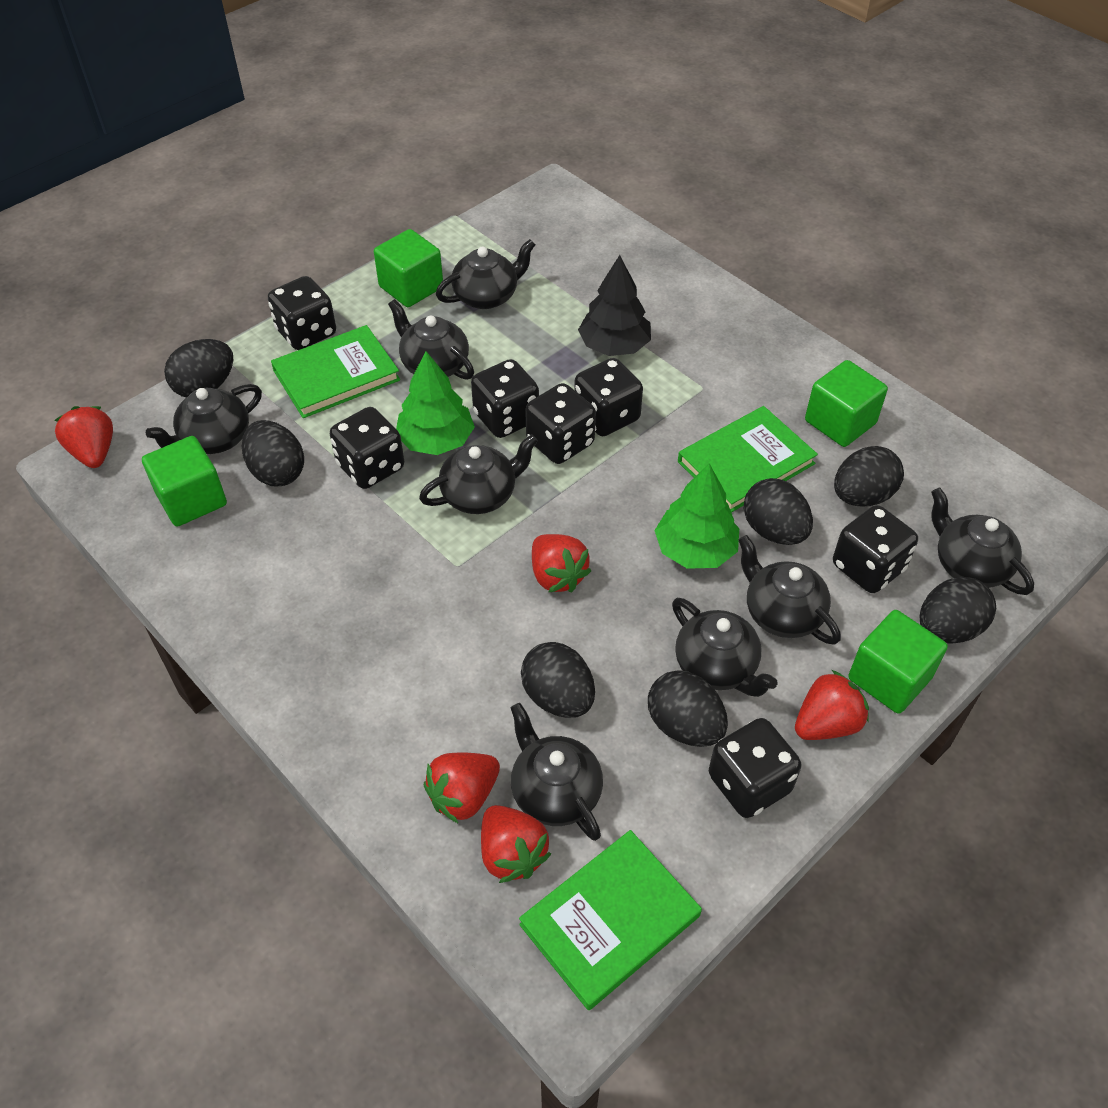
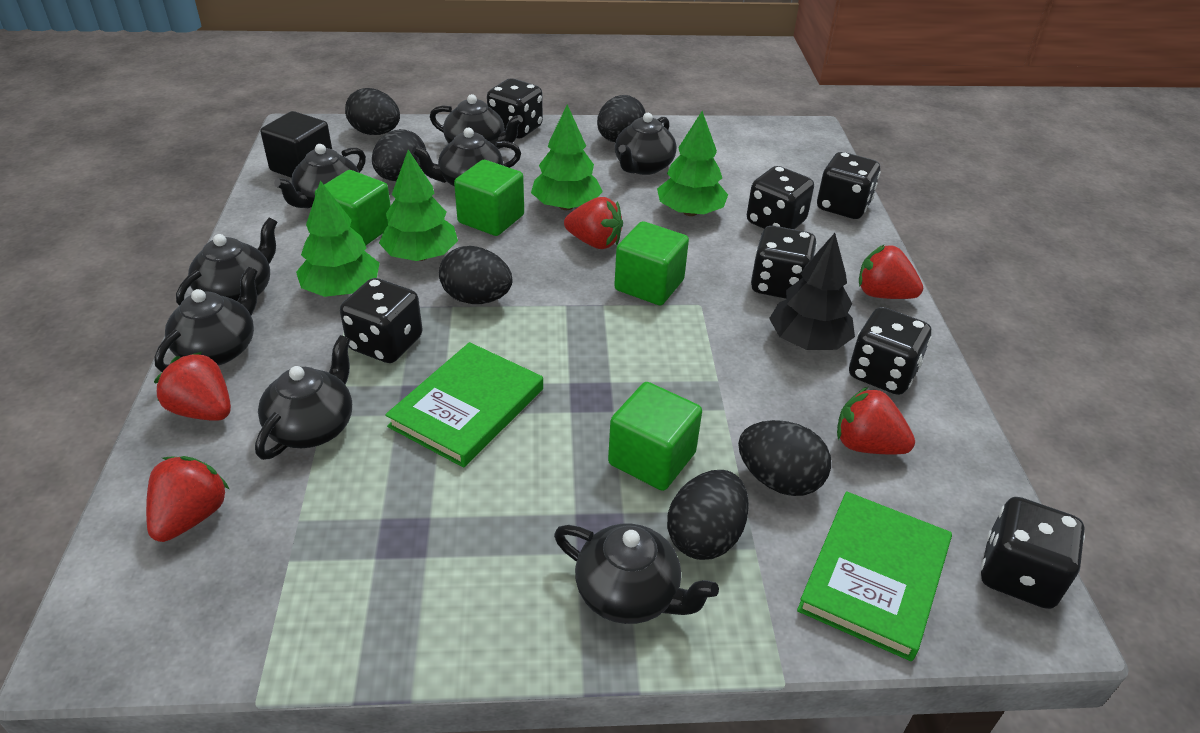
black cube: none = 0 -> [260,111,332,178] = 1
black egg: [164,339,233,397] [242,420,304,486] [521,642,595,718] [648,670,728,747] [743,478,813,545] [834,446,904,506] [919,577,996,644] = 7 -> [345,88,400,135] [372,129,426,181] [439,246,512,304] [597,95,645,142] [667,470,749,560] [738,420,831,496] = 6
green book: [271,325,400,418] [519,830,702,1010] [678,406,818,513] = 3 -> [385,342,543,468] [797,491,952,661] = 2
green tree: [396,351,475,455] [654,463,739,569] = 2 -> [296,180,380,297] [379,150,458,261] [531,105,603,210] [657,111,728,216] = 4

